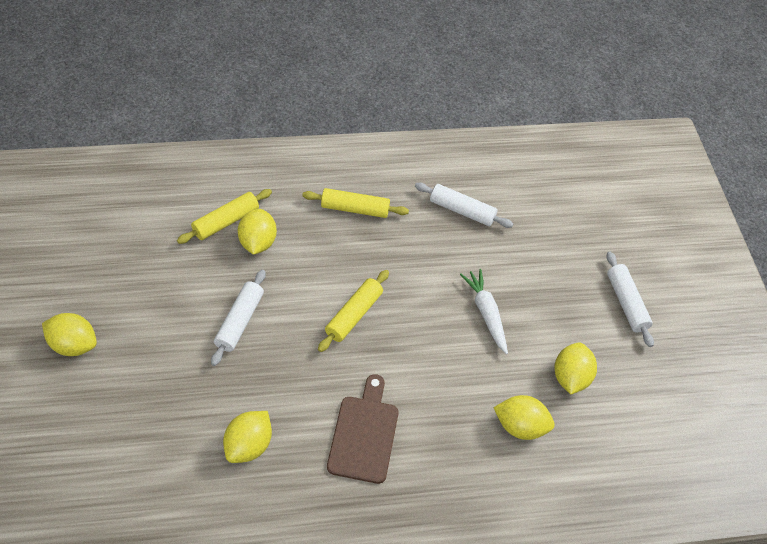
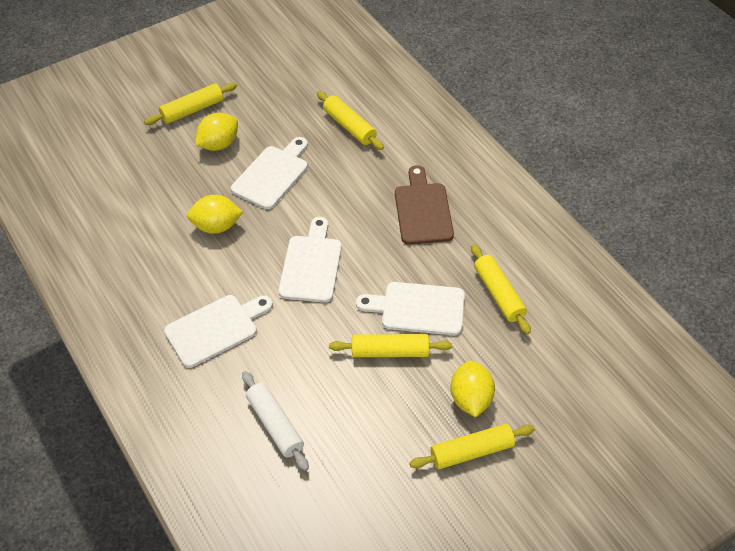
white carrot: [460,269,508,354] = 1 -> none = 0
white cutting board: none = 0 -> [164,295,273,368] [231,137,308,209] [278,217,342,303] [356,282,465,335] = 4
white rolling pin: [211,270,266,366] [415,183,513,228] [606,252,654,347] = 3 -> [242,371,309,471] = 1
yellow lemon: [42,313,97,356] [223,411,272,463] [238,209,277,255] [493,395,555,440] [554,343,597,394] = 5 -> [187,195,243,234] [195,113,238,151] [451,361,495,417] = 3
yellow rolling pin: [177,189,272,244] [302,188,409,218] [318,270,389,352] = 3 -> [144,82,237,125] [317,91,384,150] [329,334,452,357] [410,424,535,469] [471,244,531,334] = 5

